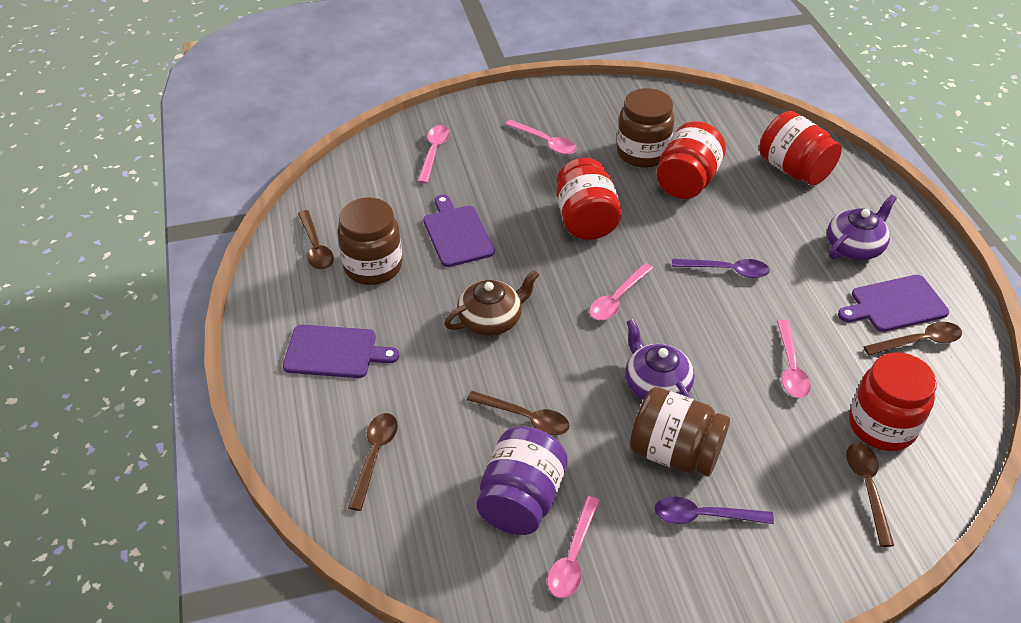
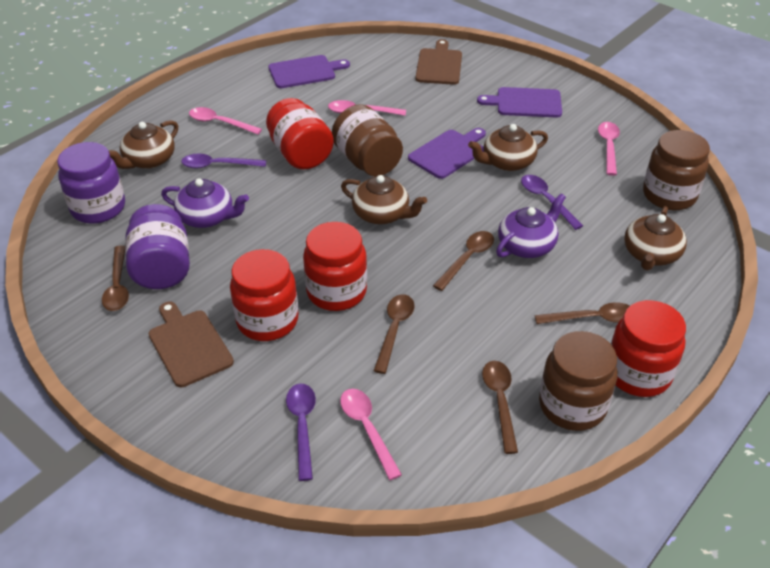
brown cutting board: none = 0 -> [149,301,234,387] [415,39,462,85] = 2
brown teapot: [444,270,539,336] = 1 -> [109,120,178,169] [341,175,427,224] [468,124,548,171] [624,206,687,270] = 4
pink spoon: [418,125,450,184] [505,119,577,155] [547,496,600,598] [589,263,654,320] [777,320,811,398] = 5 -> [189,107,262,134] [328,100,406,116] [340,389,402,480] [598,122,620,176] = 4
purple jar: [477,427,568,535] = 1 -> [57,142,125,224] [125,204,190,289] = 2
purple spoon: [655,496,774,524] [672,259,770,278] = 2 -> [181,154,266,168] [286,384,316,481] [521,175,583,230] = 3

